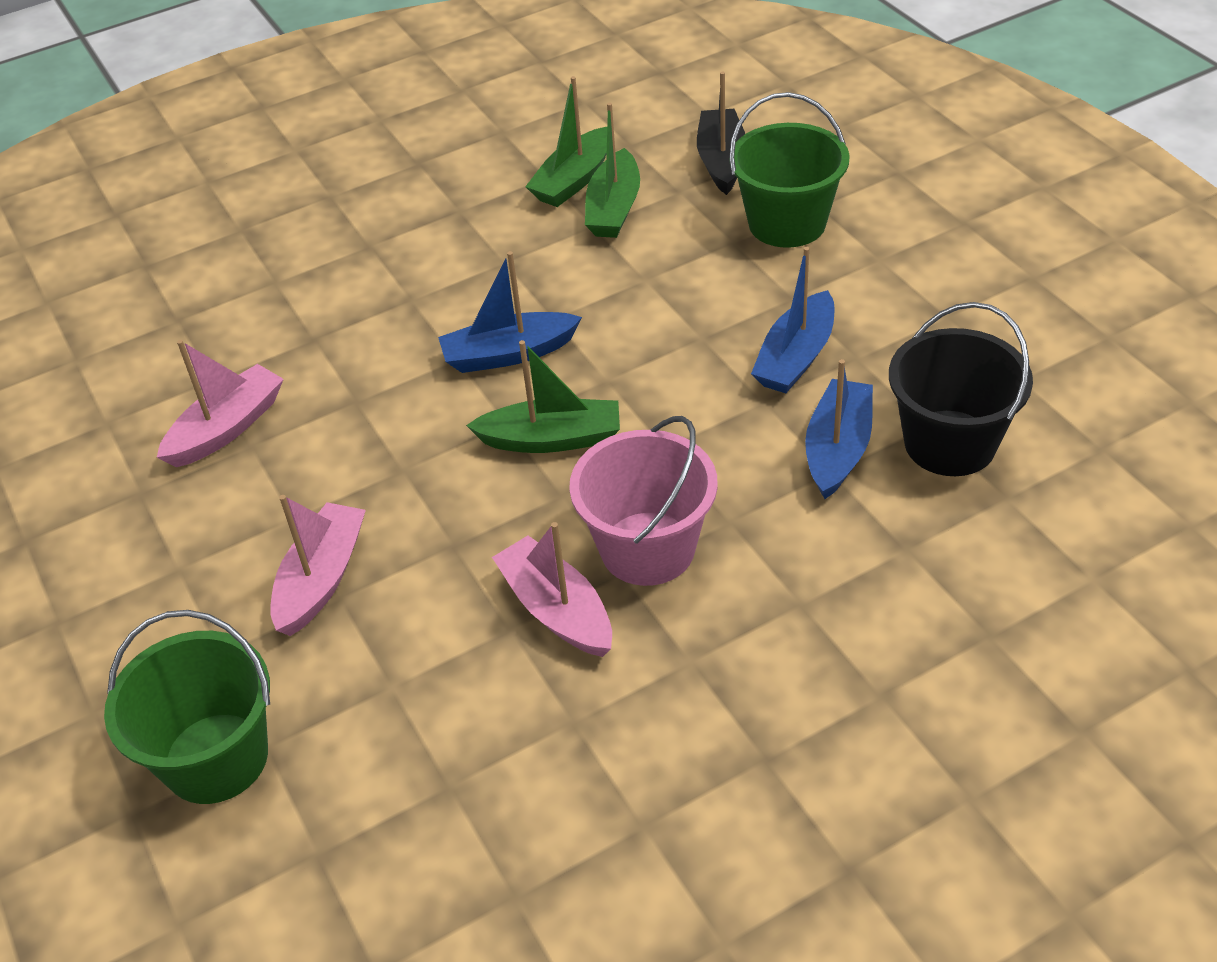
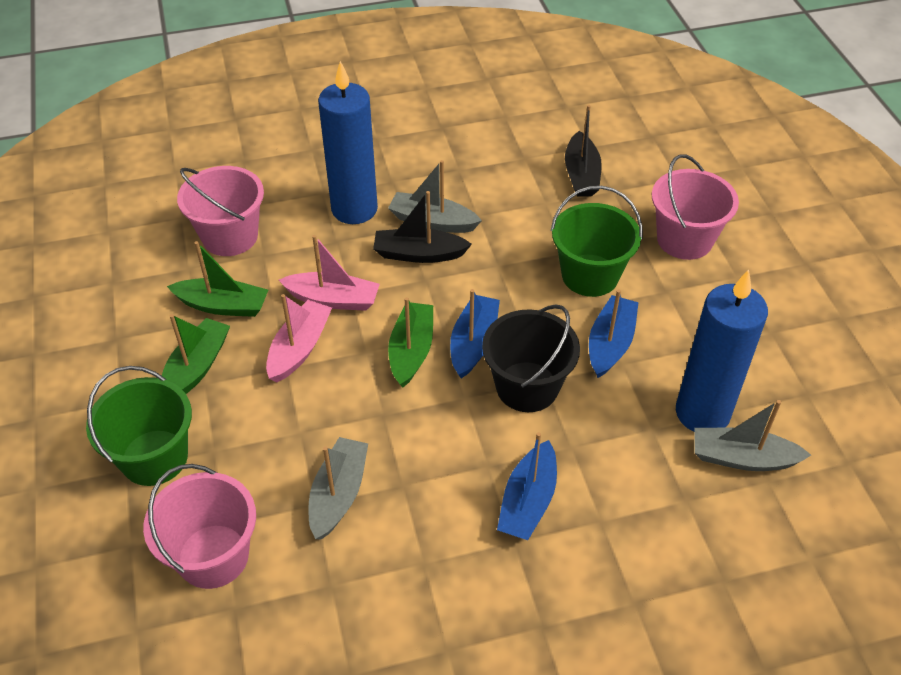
black boat: [697,71,745,195] = 1 -> [373,191,472,263] [565,105,602,196] = 2
blue candle: none = 0 -> [318,61,378,224] [676,269,768,432] = 2
grey boat: none = 0 -> [309,437,368,540] [388,160,482,233] [694,400,811,471] = 3
pink boat: [157,340,284,467] [270,495,366,636] [492,522,612,657] = 3 -> [266,294,332,383] [279,235,380,311] = 2
pink bucket: [569,416,718,586] = 1 -> [143,464,256,589] [177,166,264,256] [652,154,739,260] = 3

